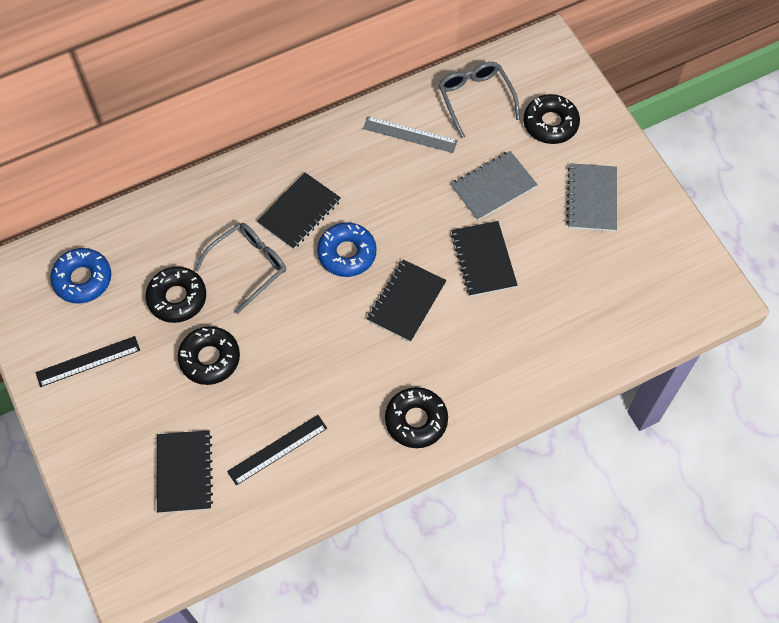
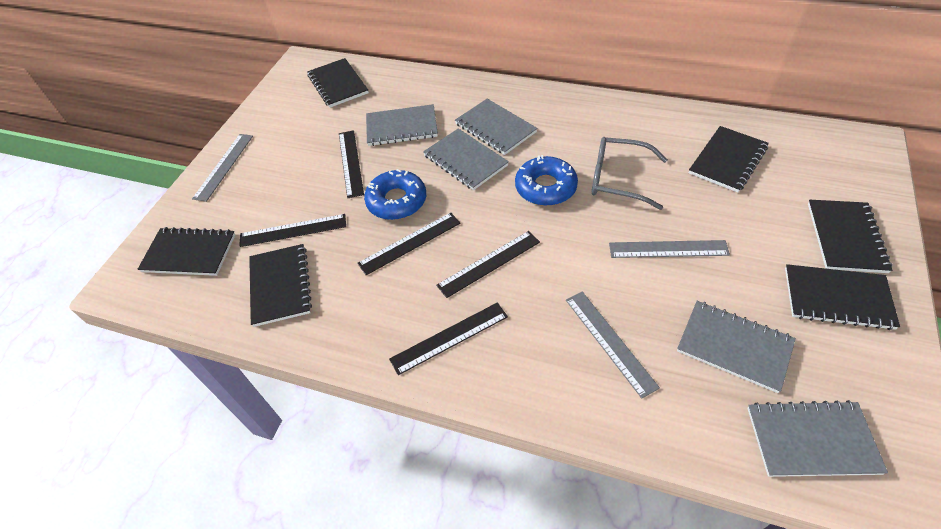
black donut: [146,267,206,323] [178,326,240,385] [385,387,448,448] [523,94,580,144] = 4 -> none = 0
black notebook: [157,430,213,513] [257,172,341,249] [367,259,447,342] [451,221,518,297] = 4 -> [138,227,235,276] [249,244,312,327] [307,58,369,108] [689,126,769,193] [785,264,900,330] [808,200,893,273] = 6
black ruler: [36,336,140,387] [227,415,327,486] = 2 -> [239,214,346,247] [339,130,364,198] [357,213,460,275] [389,302,508,375] [436,231,540,298] = 5
grey glasses: [194,223,286,314] [438,62,520,138] = 2 -> [592,137,668,210] = 1
grey notebook: [451,151,538,220] [566,163,617,231] = 2 -> [366,104,438,146] [423,128,509,190] [455,99,538,155] [677,301,796,393] [747,400,888,477] = 5
grey ruler: [363,116,458,153] = 1 -> [192,134,253,202] [566,292,660,399] [609,240,730,258] = 3

